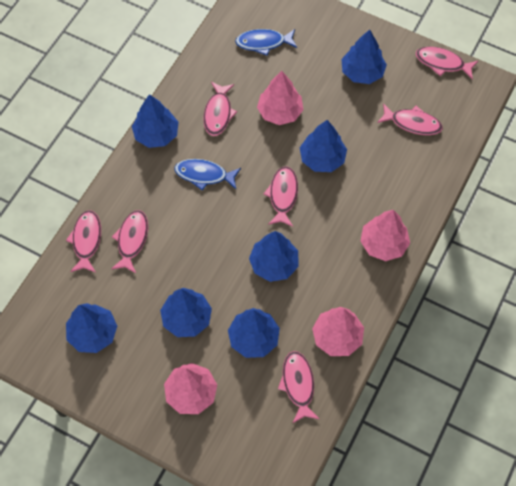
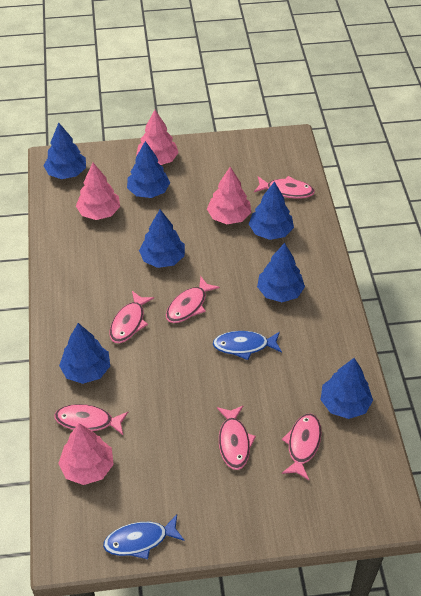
pink fish: [66,210,101,272] [111,210,148,273] [203,82,237,136] [264,166,298,227] [278,351,319,423] [377,103,443,135] [416,47,478,79] = 7 -> [54,404,128,435] [109,291,154,343] [166,276,220,323] [217,406,256,470] [254,176,315,199] [282,414,321,480] = 6

